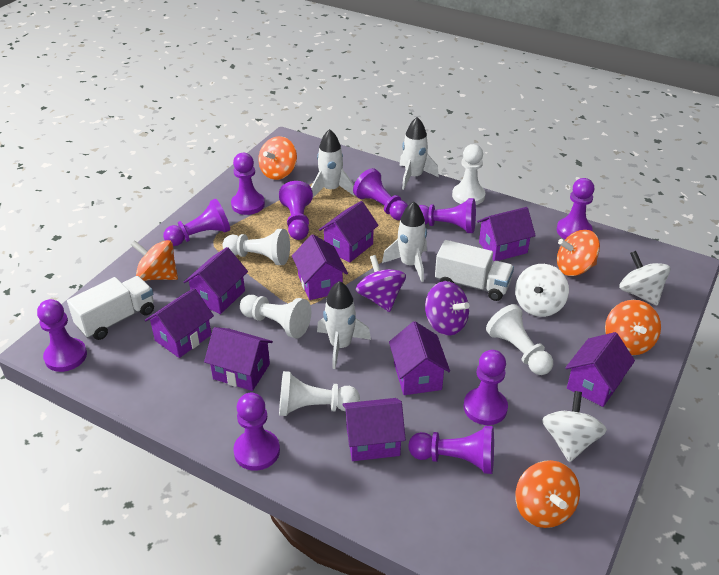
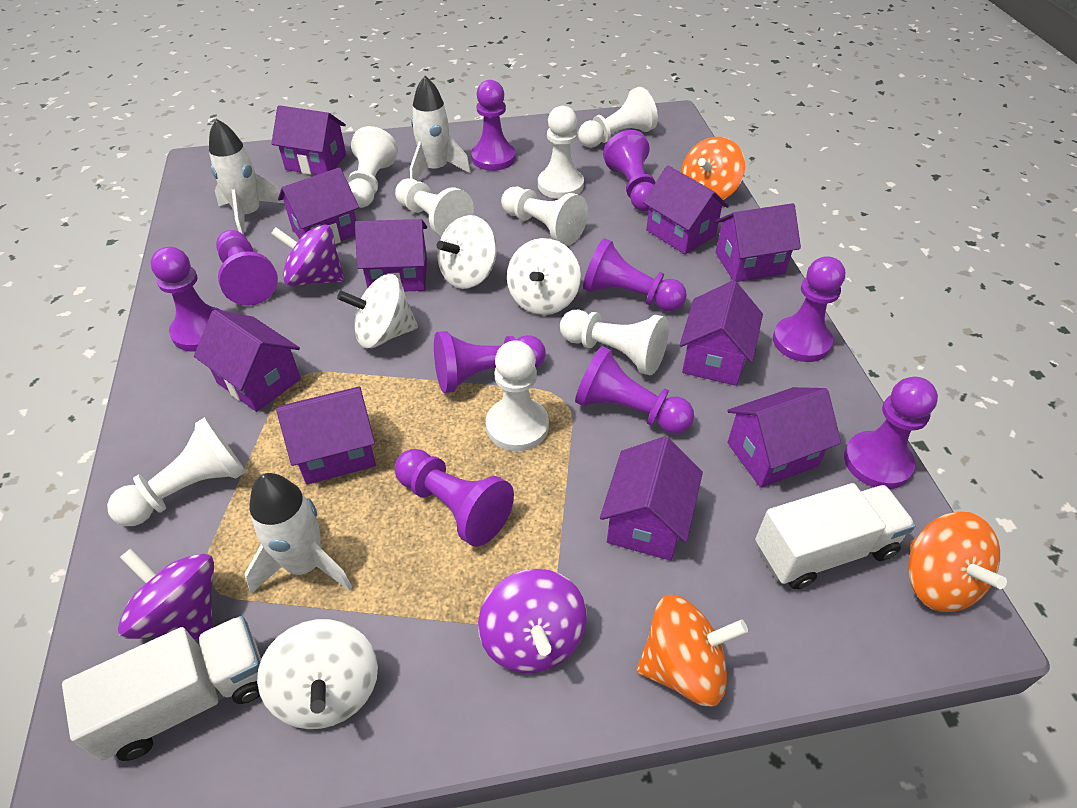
orange spinning top: [131,240,178,281] [258,136,297,180] [515,460,580,528] [557,230,600,276] [605,300,661,356] = 5 -> [637,595,748,707] [681,137,745,200] [908,512,1007,612] = 3
purple house: [145,288,214,358] [184,247,248,314] [204,327,273,391] [292,234,348,300] [319,201,379,263] [342,398,406,461] [389,321,450,395] [477,207,536,261] [565,332,635,407] = 9 -> [194,310,301,412] [271,105,346,175] [276,387,376,485] [278,167,359,244] [355,219,427,291] [600,436,703,561] [643,166,729,254] [680,280,763,386] [715,203,801,282] [727,387,841,488] = 10
purple spinning top: [356,255,406,312] [425,281,470,336] = 2 -> [118,548,214,639] [271,224,345,287] [478,569,587,673] = 3
white pawn: [222,229,290,265] [240,295,311,338] [279,371,360,416] [452,144,486,205] [486,304,553,375] = 5 -> [107,417,245,526] [348,126,398,208] [395,179,474,237] [486,340,549,451] [501,187,588,246] [538,106,584,199] [560,310,669,375] [578,87,658,148] = 8
white rocket: [311,129,355,197] [317,281,371,369] [382,201,427,282] [399,117,439,190] = 4 -> [209,119,284,235] [245,473,352,594] [410,76,471,181] = 3
white spinning top: [515,264,569,317] [542,391,607,462] [619,251,670,306] = 3 -> [257,619,378,729] [337,274,418,348] [437,215,497,289] [507,238,581,315] = 4

